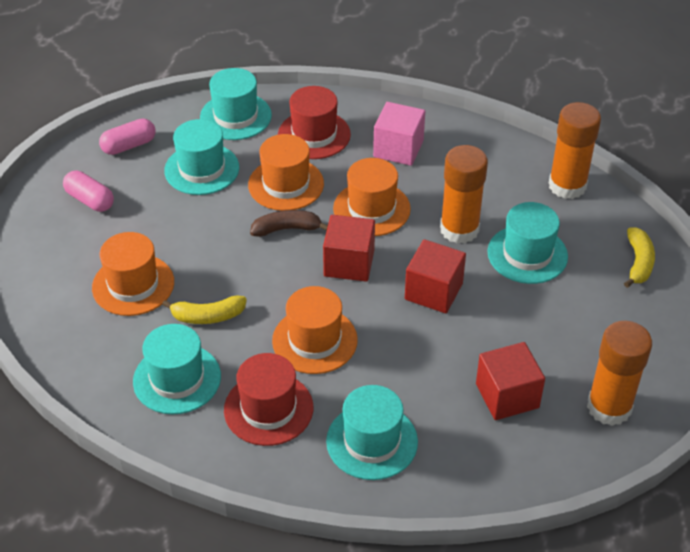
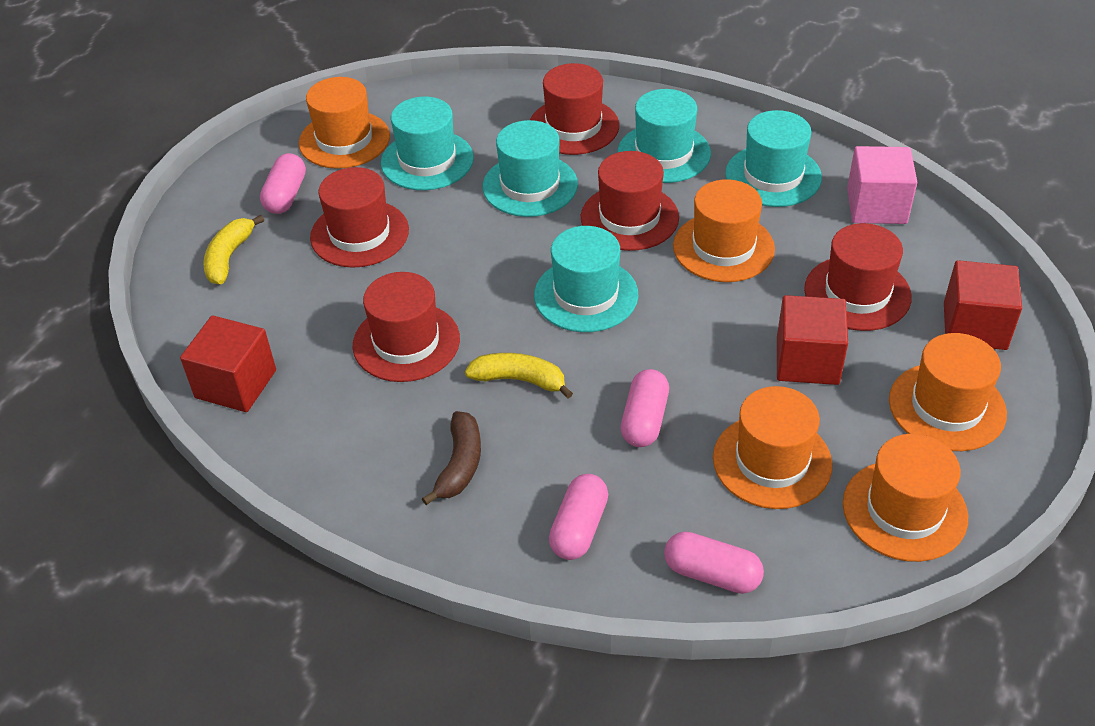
orange glue stick: [440,145,488,244] [549,102,601,199] [587,321,652,426] = 3 -> none = 0
orange hat: [92,232,174,316] [248,134,324,211] [272,286,358,374] [333,158,411,236] = 4 -> [299,77,390,169] [673,179,775,282] [713,386,832,509] [843,434,968,562] [889,333,1007,451] = 5
pink capsule: [63,171,114,212] [99,118,155,155] = 2 -> [260,153,306,214] [549,474,608,560] [620,369,669,447] [664,532,764,594] = 4
red hat: [224,353,313,446] [278,86,351,159] = 2 -> [310,167,409,268] [353,272,460,382] [530,63,619,155] [581,151,679,251] [804,223,912,331] = 5

